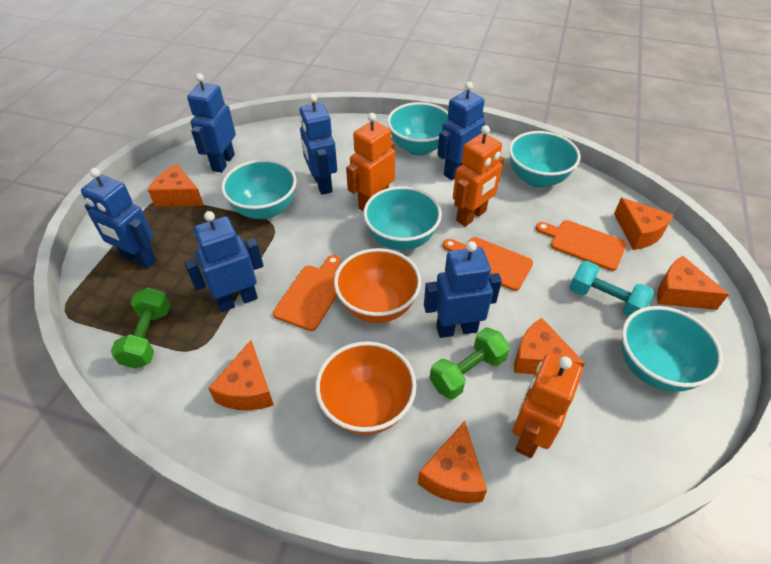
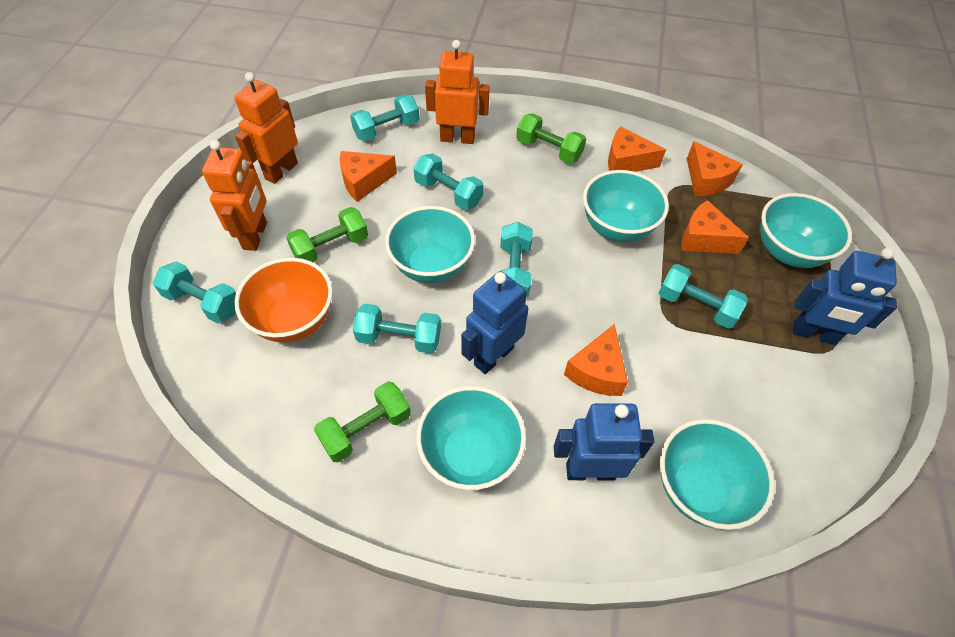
blue robot: [81,168,156,269] [184,211,264,312] [187,73,236,173] [299,94,337,195] [424,241,502,338] [437,82,485,180] = 6 -> [461,271,528,374] [554,403,654,481] [793,248,897,345] = 3
green dumbbell: [111,287,171,369] [430,328,510,399] = 2 -> [286,207,368,262] [314,382,411,462] [516,113,586,164] = 3
orange bowl: [315,341,417,435] [334,248,421,323] = 2 -> [235,258,333,343] = 1
orange cheese: [148,164,204,207] [208,340,274,410] [418,421,487,503] [514,318,585,374] [614,198,673,250] [657,256,729,310] = 6 -> [340,151,397,202] [564,324,628,396] [608,126,666,172] [681,200,749,254] [687,141,743,196] = 5
orange cutting board: [273,255,341,331] [443,237,533,291] [536,220,627,271] = 3 -> none = 0
turquoise dumbbell: [570,261,654,317] = 1 -> [153,261,236,323] [350,94,419,141] [353,304,441,354] [413,154,484,210] [500,222,533,297] [659,264,748,329] = 6

